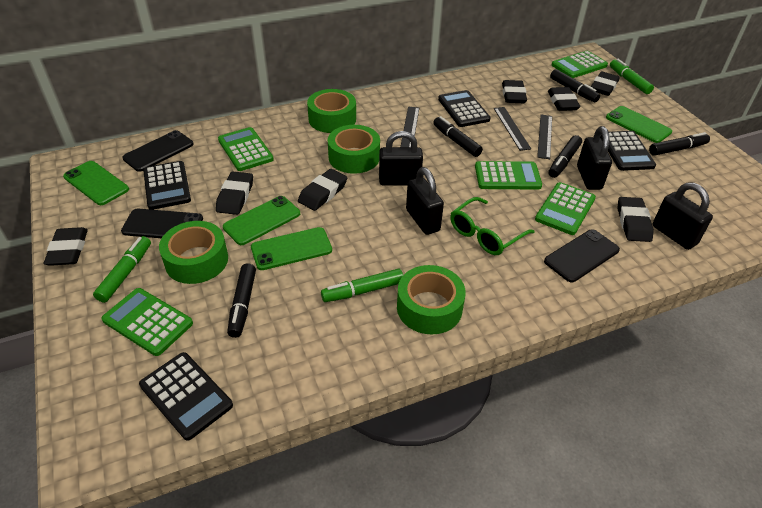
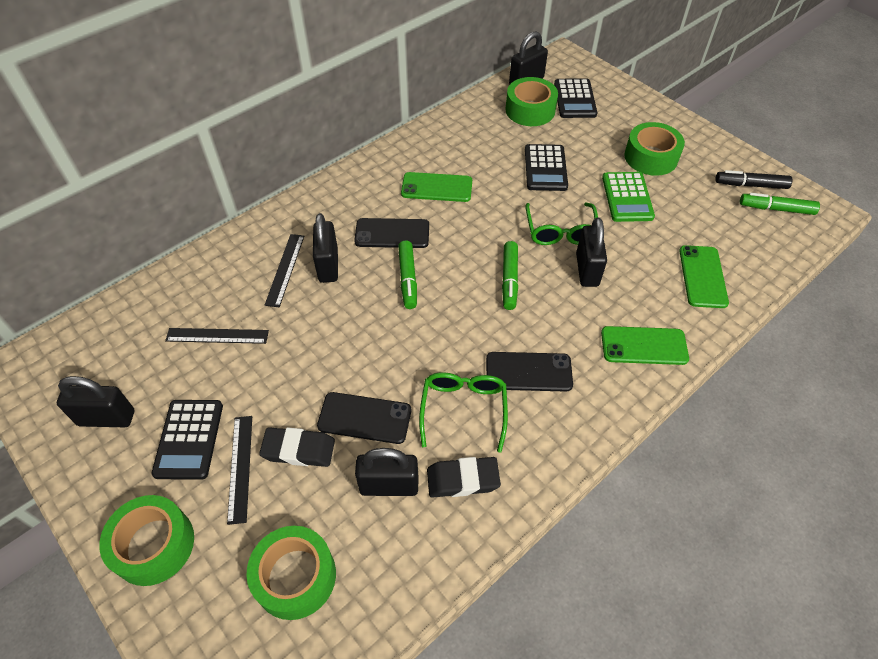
black calculator: [139,352,233,441] [143,161,191,210] [438,90,491,127] [600,131,656,171] = 4 -> [151,400,223,480] [525,144,568,191] [554,78,597,118] = 3
black eraser: [44,227,88,266] [216,171,253,215] [298,169,347,211] [502,80,527,103] [548,87,581,111] [590,71,619,96] [618,197,654,242] = 7 -> [259,427,335,467] [427,457,501,498] = 2
black marker: [227,263,256,338] [433,116,483,157] [548,135,582,178] [550,69,600,102] [649,132,710,156] = 5 -> [715,170,792,189] = 1
black padlock: [379,131,423,185] [406,167,444,235] [577,126,612,190] [652,182,713,250] = 4 -> [57,376,134,427] [313,213,338,283] [355,448,419,496] [509,31,548,85] [576,218,607,287] = 5
green calculator: [101,288,193,356] [218,127,274,171] [475,161,542,190] [535,182,596,235] [551,51,608,78] = 5 -> [602,172,655,222] = 1
green glasses: [450,197,535,255] = 1 -> [419,372,508,453] [525,203,598,245] = 2
green phone: [63,161,129,205] [223,196,300,245] [251,227,332,270] [606,106,672,143] = 4 -> [401,172,472,202] [601,326,689,365] [679,245,729,308] = 3

